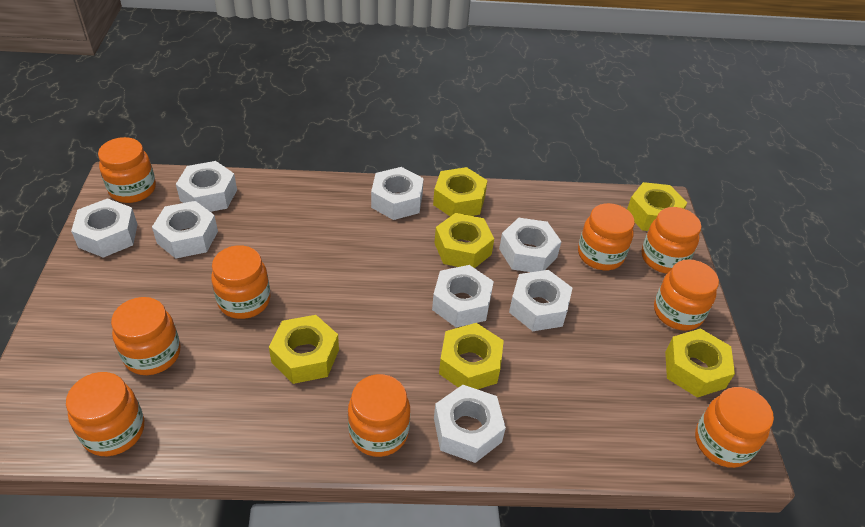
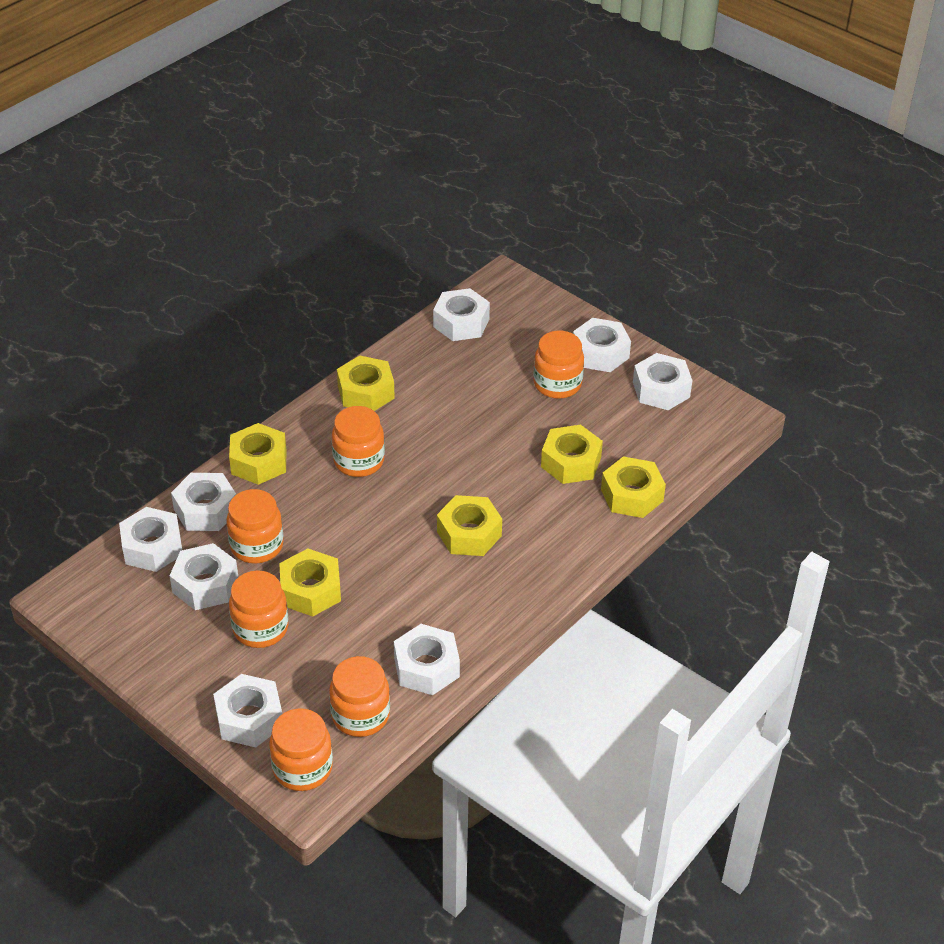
orange jar: [66,372,144,456] [98,137,156,203] [111,297,180,375] [211,245,270,319] [348,374,410,457] [578,203,635,270] [642,207,701,274] [654,259,719,331] [695,387,774,468] = 9 -> [226,489,284,564] [229,570,288,648] [269,709,333,791] [329,656,390,737] [332,406,385,477] [533,331,584,399] = 6

